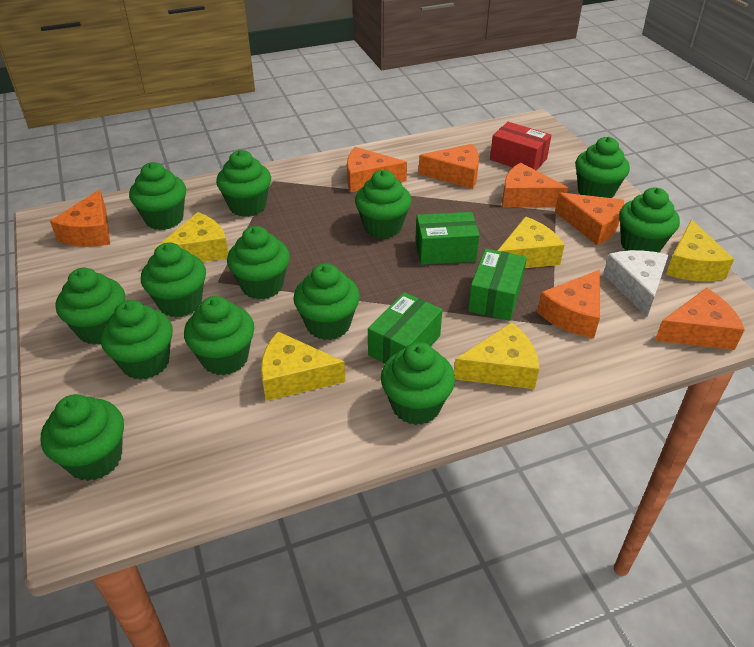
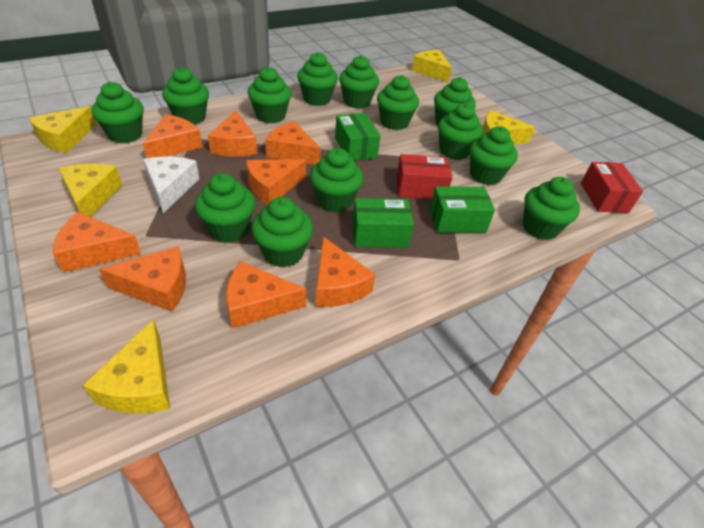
orange cheese: [50,189,110,247] [347,147,407,192] [419,144,479,189] [502,163,568,207] [537,270,600,338] [555,192,624,245] [655,288,745,350] = 7 -> [53,212,141,273] [99,246,186,312] [143,114,203,158] [208,110,257,156] [226,261,307,329] [246,159,306,205] [265,121,321,165] [315,236,375,307] = 8
red box: [490,122,551,170] = 1 -> [396,154,453,199] [581,162,643,213] = 2

